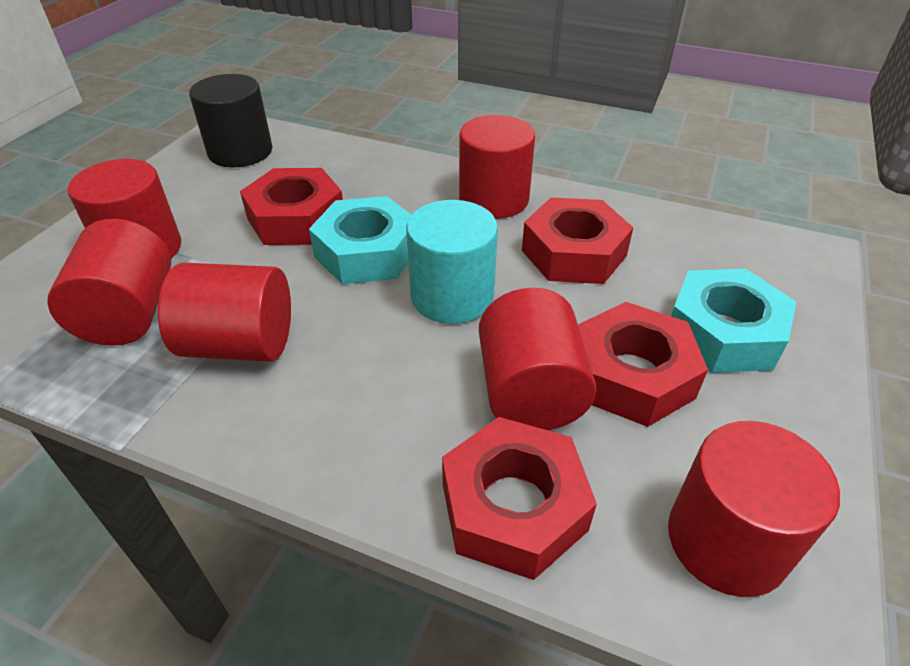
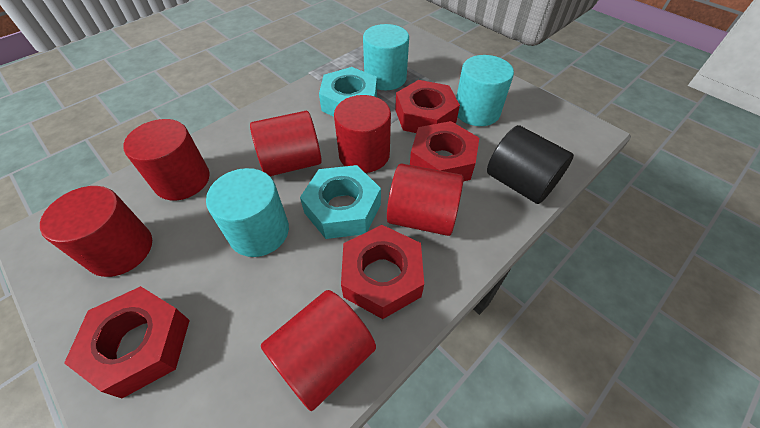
turquoise cylinder: [406,200,498,324] = 1 -> [206,168,289,257] [363,24,409,90] [456,55,514,126] = 3

